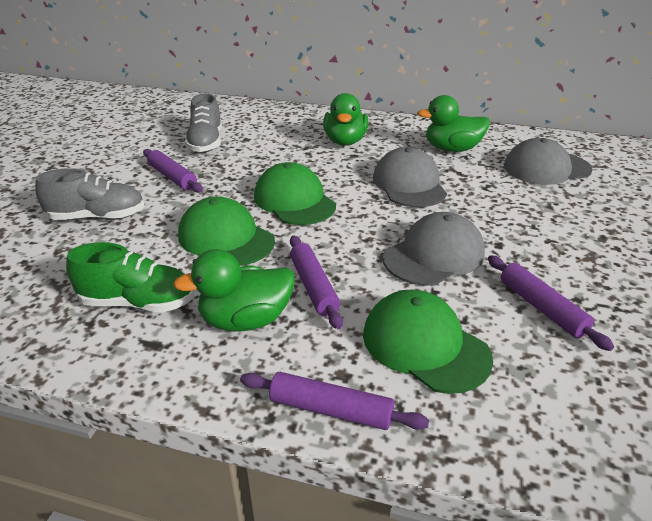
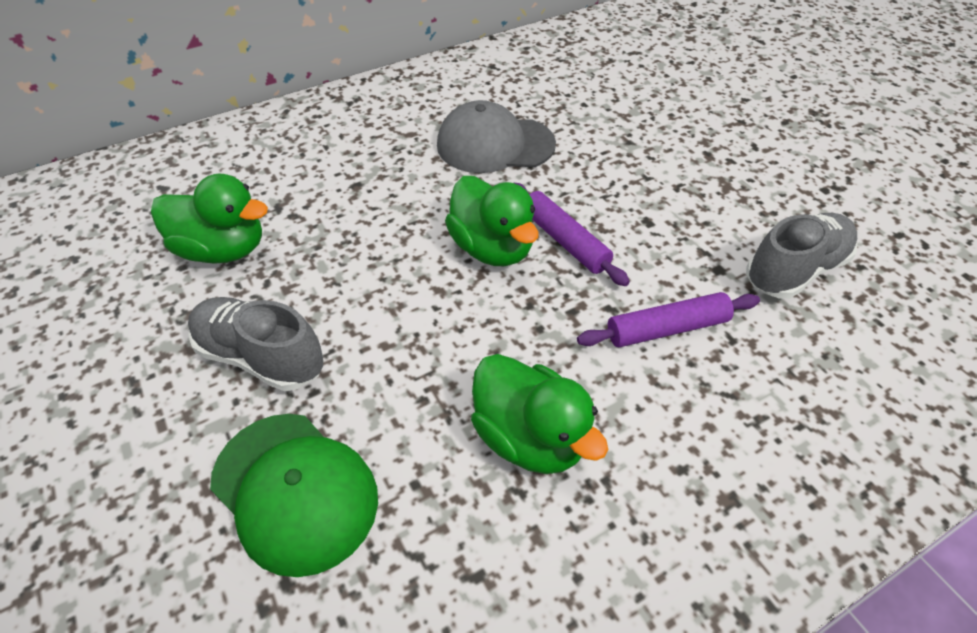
green cap: [178,196,275,266] [254,162,336,225] [363,289,493,394] = 3 -> [210,414,378,577] = 1
green shoe: [66,242,194,312] = 1 -> none = 0
grey cap: [373,147,447,207] [383,212,485,286] [504,138,593,185] = 3 -> [437,100,556,173] = 1
purple rolling pin: [143,149,203,193] [240,372,429,430] [290,236,343,329] [488,255,614,351] = 4 -> [515,183,630,286] [577,292,760,347] = 2

